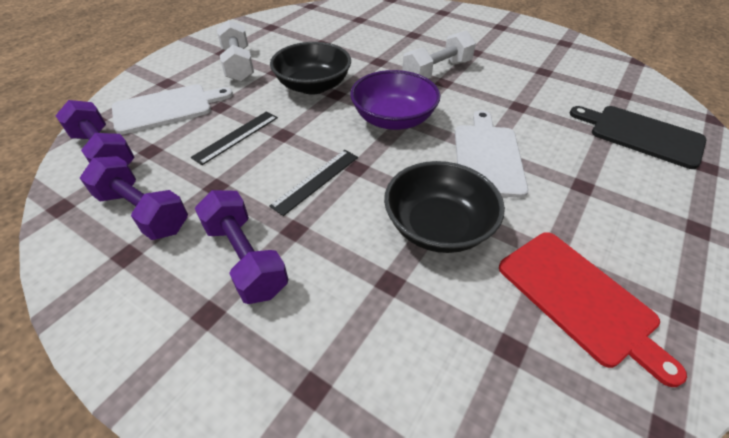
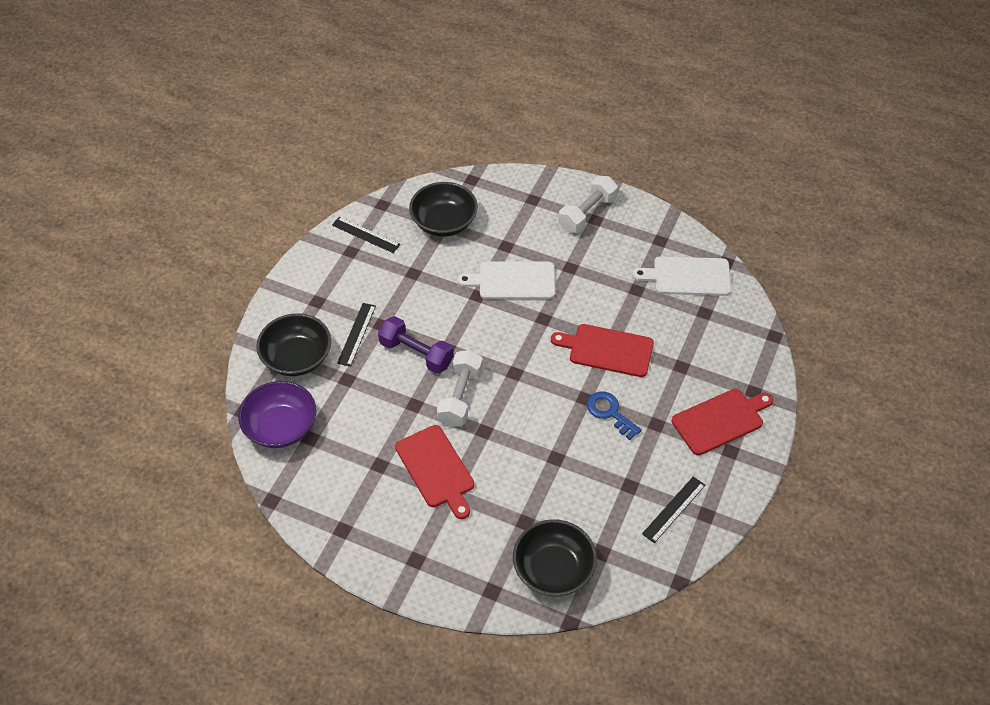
black bowl: [270,42,351,95] [384,161,505,253] = 2 -> [256,314,331,376] [409,182,478,237] [513,519,597,596] = 3
black cutting board: [570,106,706,169] = 1 -> none = 0
black ruler: [191,111,278,165] [269,150,358,216] = 2 -> [332,217,400,253] [337,303,376,367] [642,476,705,543] = 3
blue key: none = 0 -> [587,391,642,440] = 1
purple dumbbell: [55,100,135,165] [80,156,188,240] [195,190,289,304] = 3 -> [378,316,453,374] = 1
red cutting board: [499,232,687,387] = 1 -> [395,425,474,519] [551,324,654,377] [672,389,773,455] = 3

